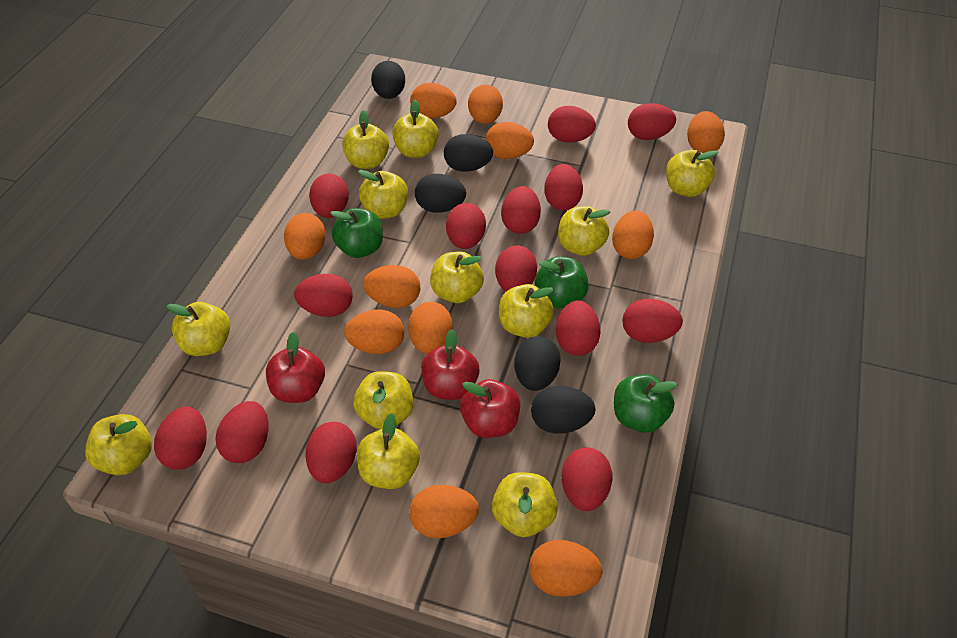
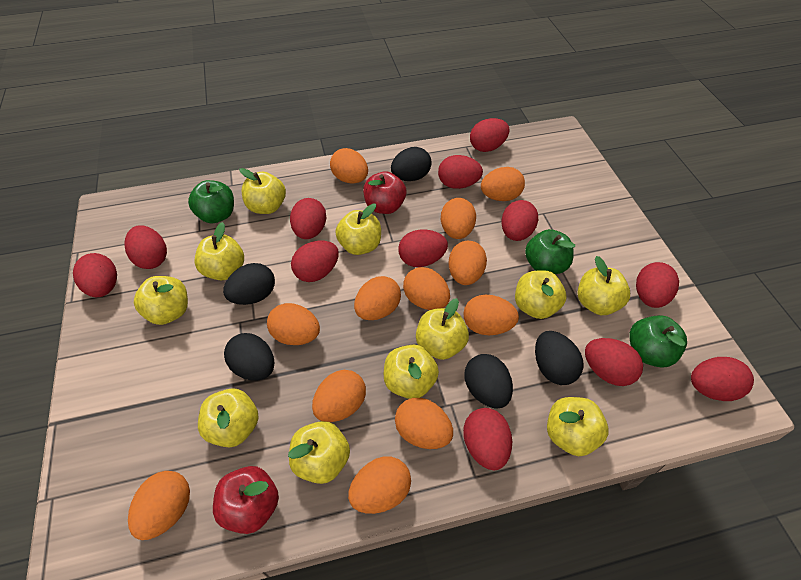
orange egg: [284,213,326,260] [344,310,405,354] [363,265,420,308] [408,302,453,354] [409,485,479,538] [410,83,457,119] [468,85,503,124] [485,122,534,159] [529,540,603,597] [612,210,654,259] [687,111,725,153] = 11 -> [128,471,190,540] [267,303,320,345] [312,370,366,422] [330,148,368,184] [348,456,411,514] [354,276,401,320] [395,398,453,449] [403,267,450,310] [441,198,476,239] [448,241,487,285] [464,295,519,335] [481,167,525,201] = 12
red apple: [266,332,325,403] [421,329,479,400] [460,379,520,438] = 3 -> [213,466,279,534] [363,171,406,214] = 2
red egg: [154,407,207,470] [216,401,268,463] [294,274,353,317] [305,422,357,483] [309,174,349,218] [446,203,486,249] [495,246,537,291] [501,186,541,234] [544,164,583,210] [548,106,596,143] [556,300,601,356] [561,447,612,511] [622,299,683,343] [628,103,676,140] = 14 -> [73,253,117,297] [124,225,167,269] [290,198,326,239] [291,241,339,282] [398,230,448,267] [438,155,483,189] [463,408,512,470] [470,118,509,152] [501,200,538,241] [585,338,643,386] [636,262,679,308] [691,357,754,401] = 12
yellow apple: [85,414,152,475] [167,302,230,356] [342,110,389,169] [353,371,414,429] [357,413,420,489] [358,170,408,219] [392,100,438,158] [430,251,484,303] [492,472,558,537] [499,284,554,338] [558,206,610,256] [666,150,718,197] = 12 -> [134,276,188,325] [195,222,244,280] [198,388,259,447] [239,168,286,214] [288,421,350,484] [335,204,381,255] [384,345,439,399] [416,298,469,360] [515,270,567,319] [547,397,609,456] [577,256,630,315] = 11

